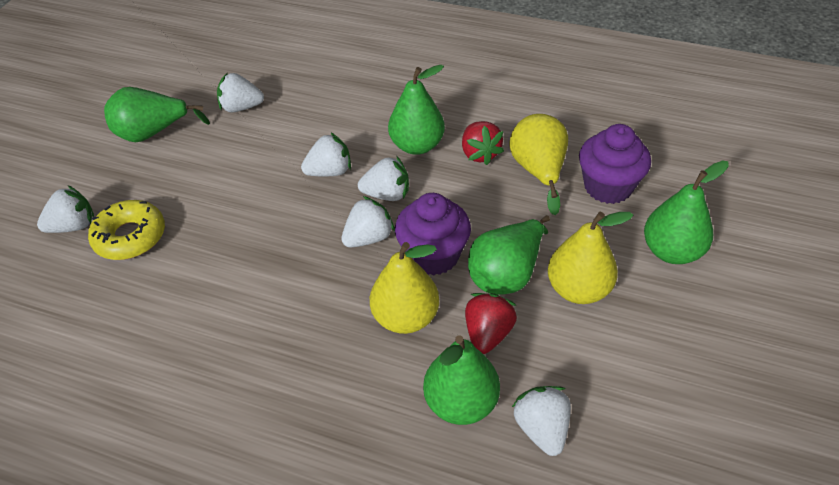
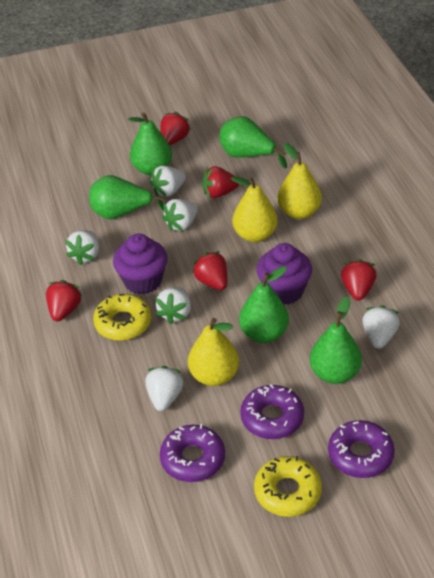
purple donut: none = 0 -> [160,424,225,482] [241,384,304,439] [328,420,395,478] = 3
red strawberry: [462,121,504,165] [465,293,517,354] = 2 -> [46,280,82,321] [160,112,191,145] [192,251,227,290] [202,166,239,198] [341,259,376,301] = 5
yellow donut: [88,200,165,260] = 1 -> [93,294,151,341] [254,456,322,517] = 2

